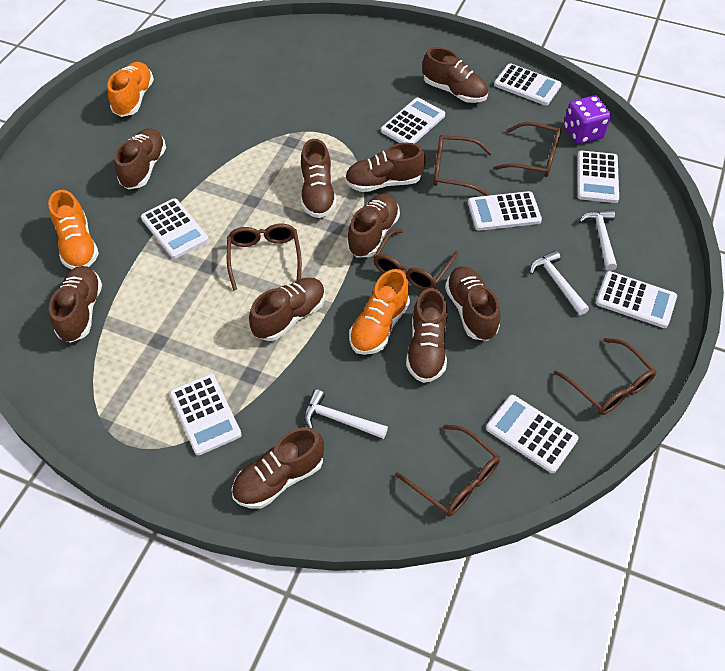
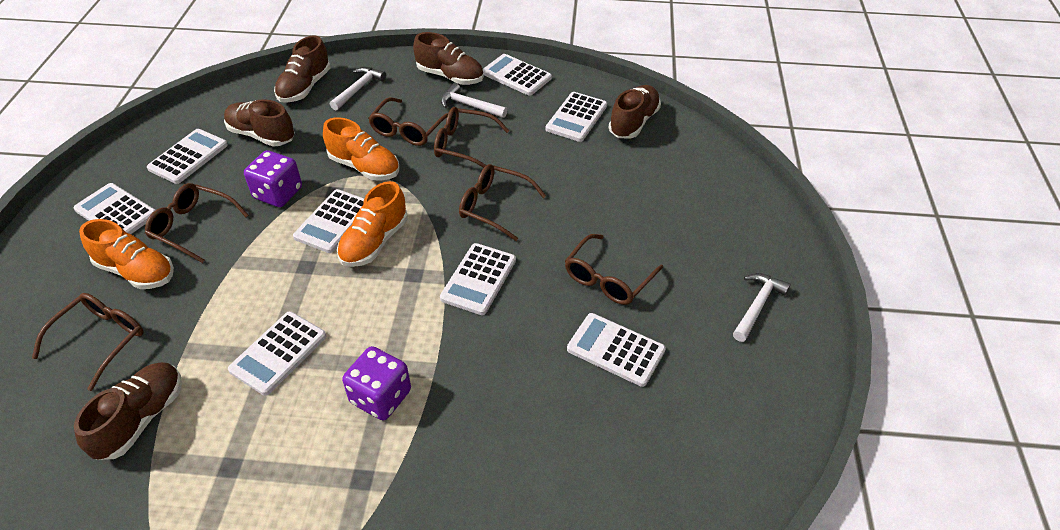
brown shoe: [49,266,102,343] [115,128,166,190] [232,427,324,509] [249,278,325,341] [301,139,336,218] [345,143,425,192] [347,193,400,257] [406,288,448,383] [423,47,488,103] [445,266,500,341] = 10 -> [74,362,182,460] [224,99,295,147] [274,35,330,103] [413,32,484,85] [609,85,661,139] = 5
purple dice: [564,95,611,144] = 1 -> [244,150,302,207] [342,346,411,420] = 2

